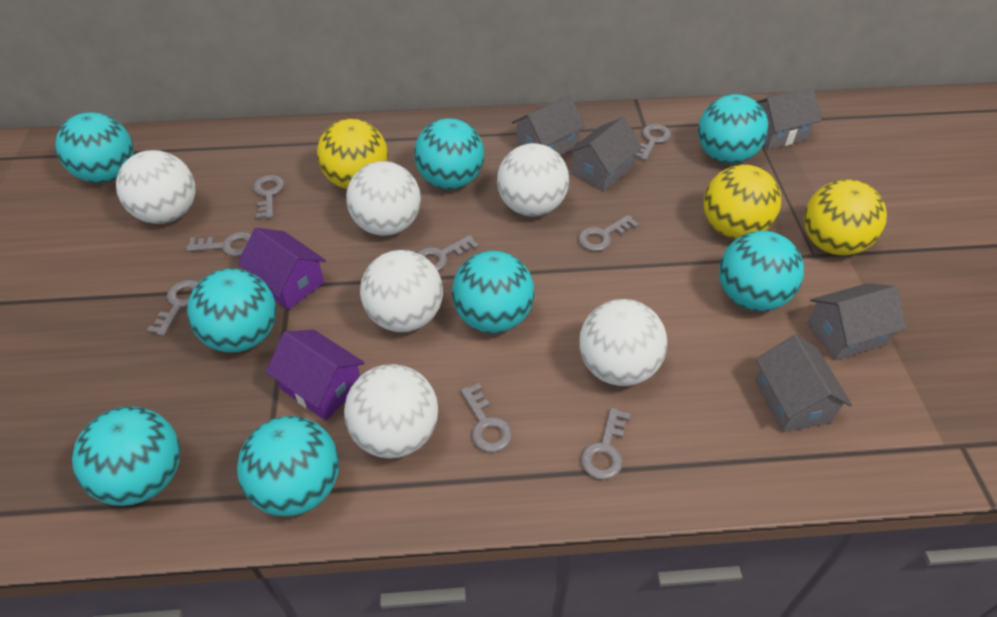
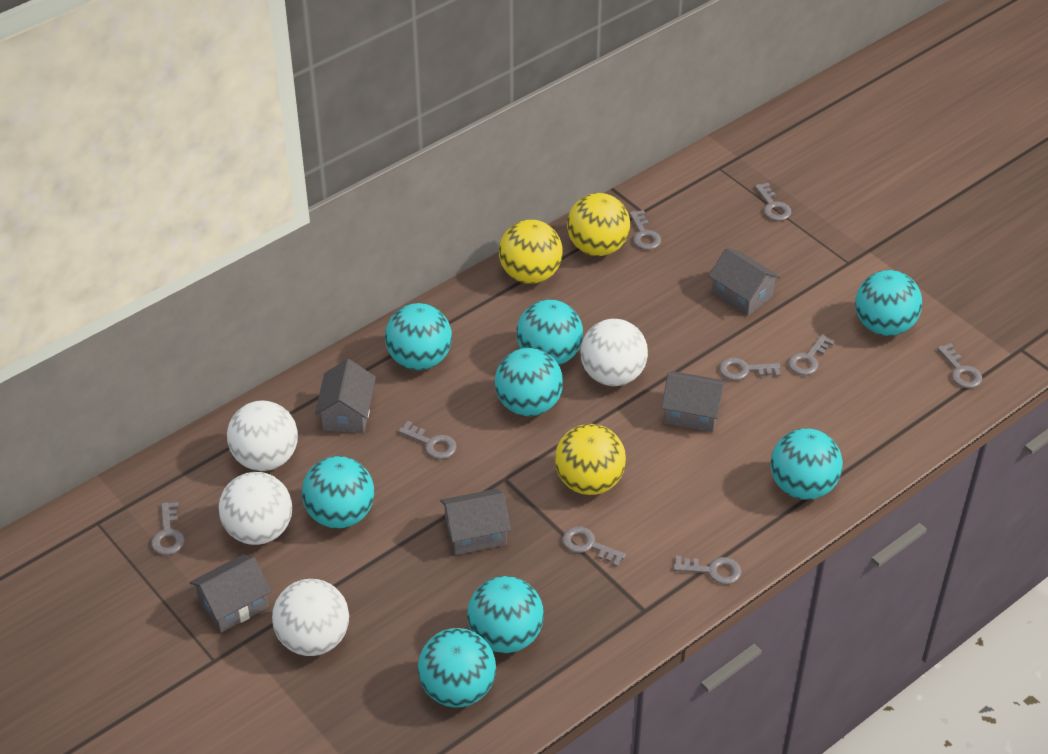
grey key: [147,280,198,336] [186,232,251,257] [253,175,284,219] [418,235,479,271] [461,383,512,452] [578,215,639,251] [581,408,630,480] [635,124,671,161] = 8 -> [151,502,184,555] [398,421,457,459] [562,526,626,567] [630,210,661,250] [673,556,742,585] [719,357,781,380] [755,183,792,221] [788,335,835,375] [937,343,982,388] = 9
purple house: [238,228,326,310] [266,330,365,421] = 2 -> none = 0
white ball: [116,150,196,224] [344,364,438,459] [346,161,421,236] [360,250,443,332] [497,143,569,217] [579,299,667,386] = 6 -> [219,472,292,545] [227,400,298,471] [272,579,349,656] [580,319,648,386] = 4

